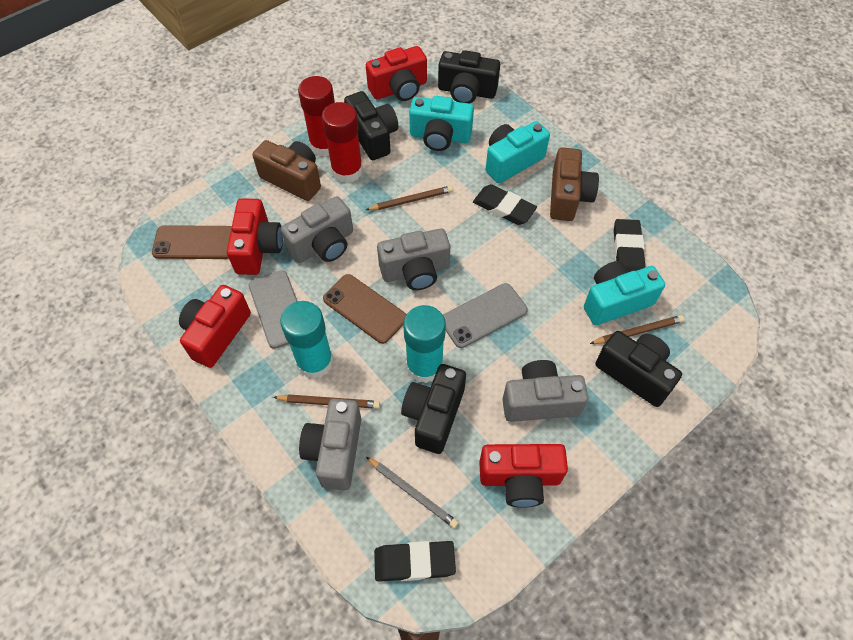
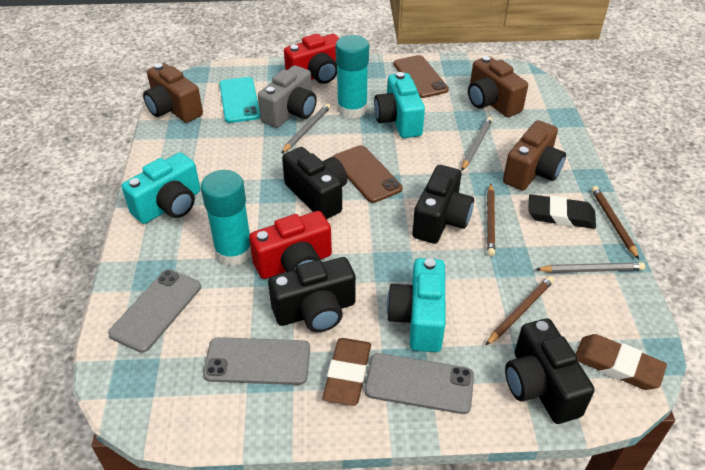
black eraser: [374,541,456,582] [473,184,537,225] [614,219,645,272] = 3 -> [528,194,596,229] = 1
brown camera: [252,140,321,201] [550,147,599,221] = 2 -> [143,63,203,123] [468,56,528,117] [503,120,566,191] = 3
brown eraser: none = 0 -> [322,338,371,406] [576,334,667,390] = 2
grey camera: [281,196,353,263] [299,399,361,490] [377,228,450,290] [502,360,588,422] = 4 -> [258,65,317,128] = 1
grey pencil: [366,457,459,528] = 1 -> [281,104,331,153] [461,117,493,171] [536,262,645,273] = 3
grey phone: [248,270,297,349] [443,283,528,348] = 2 -> [108,269,201,353] [203,337,310,385] [365,353,474,414] = 3
red camera: [179,285,251,368] [227,198,283,275] [366,46,427,101] [479,444,568,508] = 4 -> [249,211,332,279] [284,34,339,84] = 2
red glue stick: [298,76,335,157] [322,102,363,183] = 2 -> none = 0
turquoise phone: none = 0 -> [219,77,260,123] = 1

